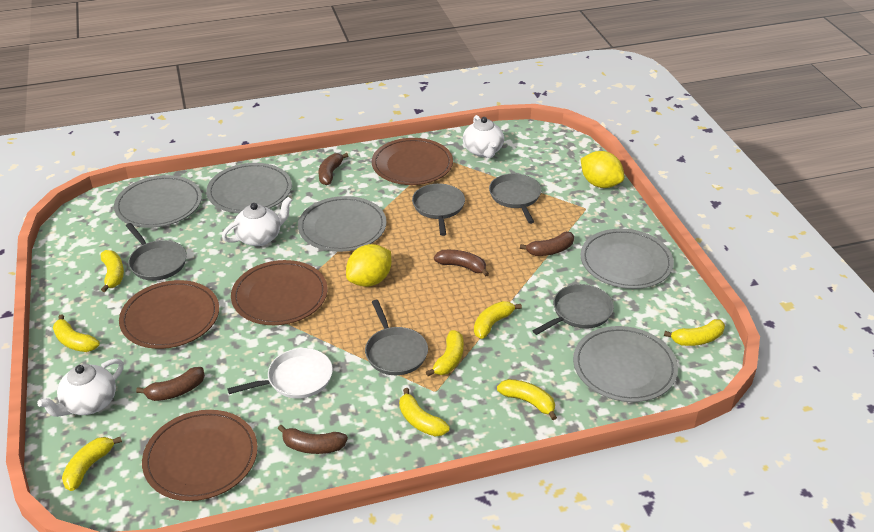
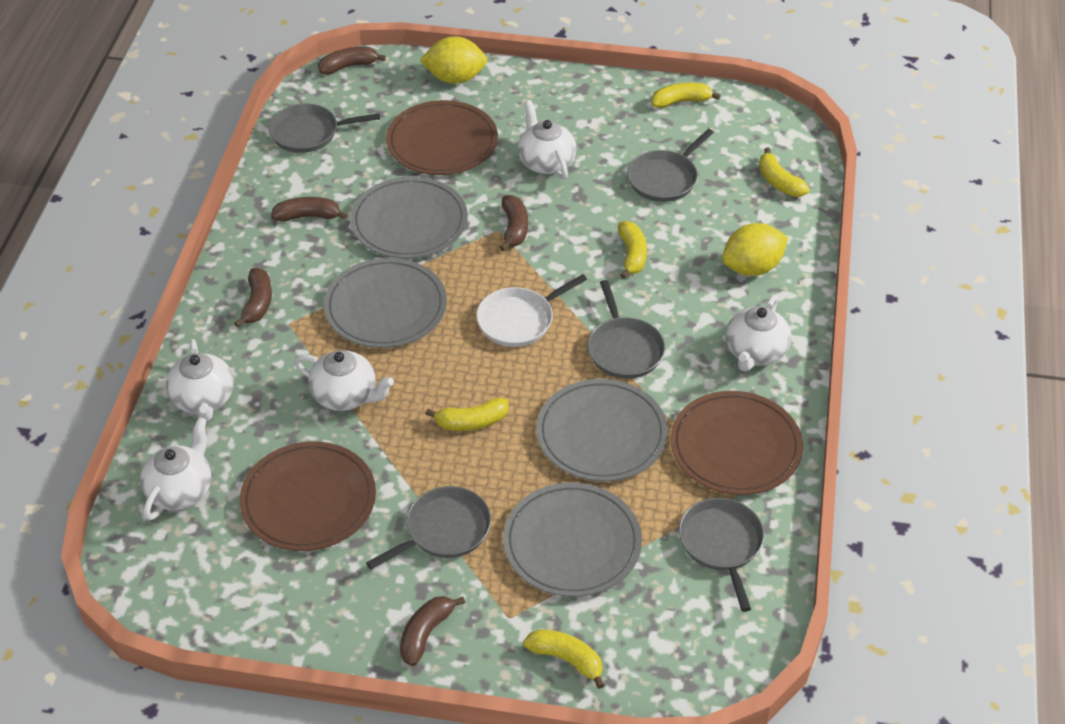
brown plate: [119,280,219,349] [142,410,258,501] [231,260,327,325] [372,138,453,185] = 4 -> [240,441,376,551] [386,100,498,175] [670,391,803,495] = 3
grey plate: [114,175,202,228] [206,163,292,213] [298,196,387,252] [573,326,678,402] [580,229,674,289] = 5 -> [324,258,447,348] [350,177,468,259] [503,482,642,597] [537,379,668,482] = 4
white teapot: [37,359,124,417] [222,197,292,246] [463,115,504,158] = 3 -> [140,417,212,521] [166,339,234,422] [294,350,394,411] [518,100,577,180] [726,295,791,372] = 5
yellow banana: [53,314,100,352] [62,437,122,491] [101,250,124,292] [399,388,450,437] [426,330,464,376] [474,301,522,339] [497,379,557,420] [664,319,725,346] = 8 -> [426,398,509,431] [523,629,605,689] [618,221,647,279] [651,83,721,108] [759,147,810,197] = 5

